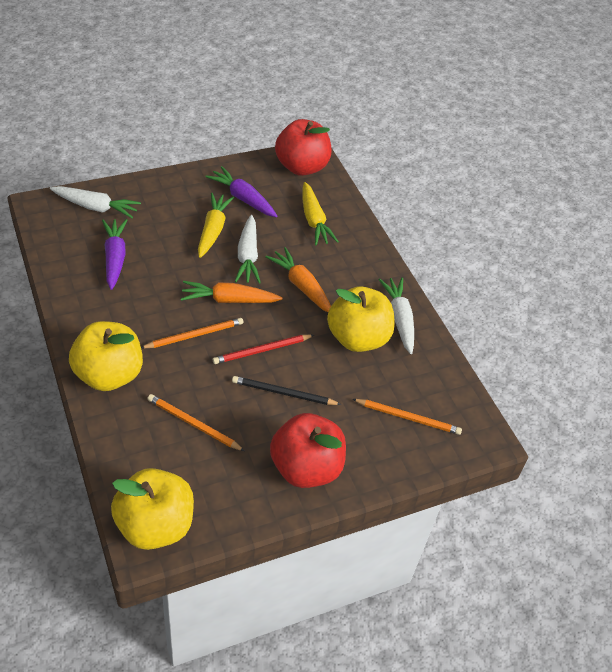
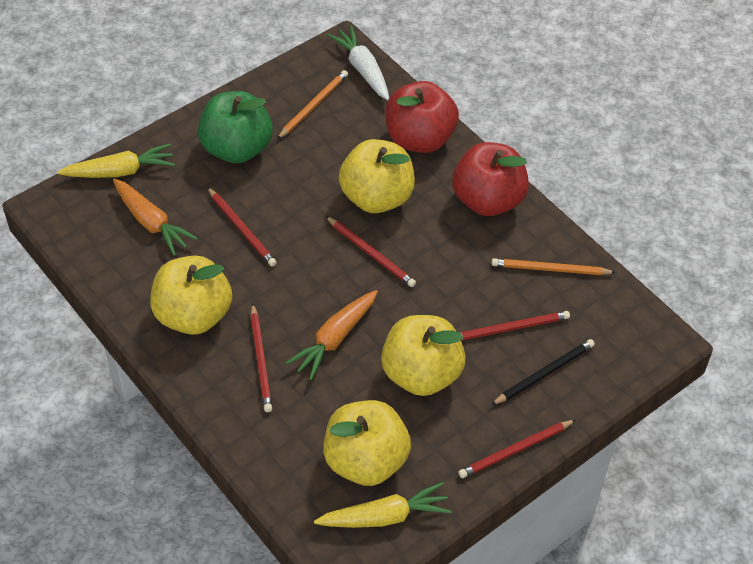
green apple: none = 0 -> [198,91,273,163] = 1
orange pencil: [141,318,243,348] [148,394,245,451] [353,399,462,435] = 3 -> [277,70,348,139] [492,258,616,275] = 2
purple carrot: [102,219,127,290] [205,166,277,217] = 2 -> none = 0
red pencil: [213,334,314,364] = 1 -> [207,187,277,267] [251,303,272,412] [326,216,416,287] [458,420,575,478] [461,311,570,340] = 5
white carrot: [50,186,141,218] [235,215,261,283] [378,277,414,354] = 3 -> [327,26,389,100] = 1
yellow apple: [69,321,143,391] [111,468,194,550] [327,286,395,352] = 3 -> [150,256,232,335] [323,400,411,486] [339,139,415,213] [381,315,466,396] = 4

